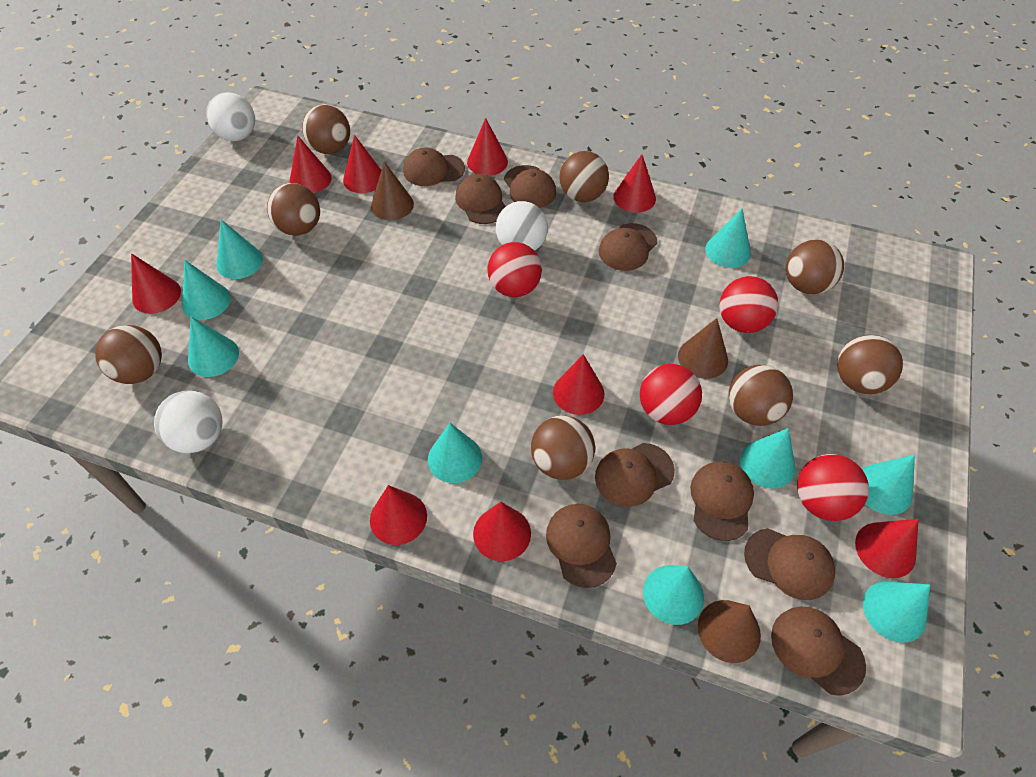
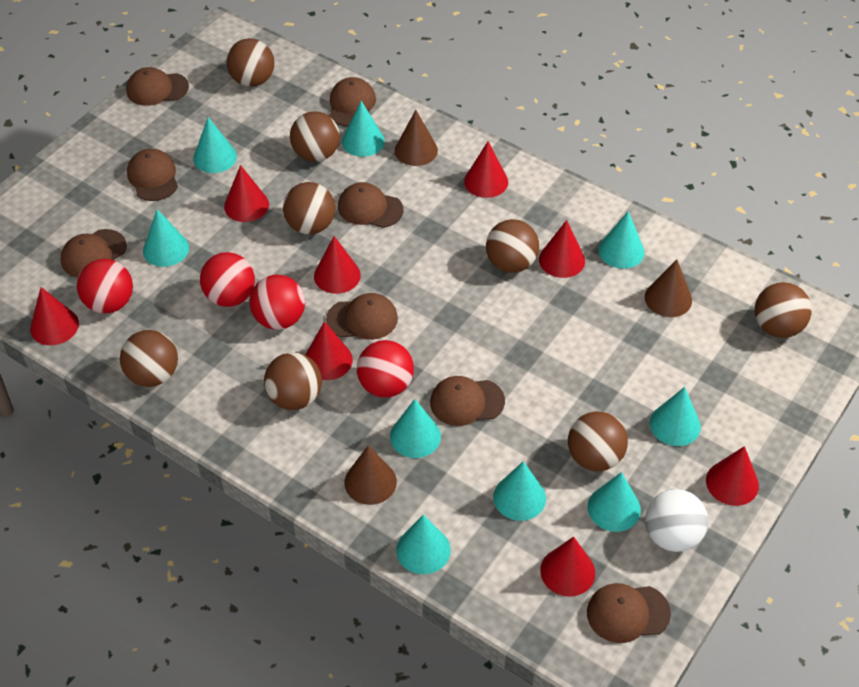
brown cap: [403,148,465,186] [455,174,506,224] [504,165,556,208] [546,504,617,588] [595,443,675,507] [599,223,657,271] [690,461,754,541] [744,528,835,600] [771,606,866,696] = 9 -> [61,229,127,278] [126,67,189,106] [127,149,178,201] [326,293,398,340] [329,77,376,127] [338,182,403,228] [430,376,505,426] [587,583,671,643] = 8
red cone: [131,253,181,314] [289,136,332,193] [343,135,381,193] [370,485,427,545] [467,118,508,176] [473,502,531,561] [553,354,604,415] [613,154,656,213] [855,519,919,578] = 9 -> [30,287,79,345] [224,165,269,222] [305,321,353,380] [314,236,361,294] [464,141,508,198] [539,220,585,278] [540,537,595,597] [706,446,759,506] = 8
white ball: [154,390,223,453] [206,92,255,141] [496,201,548,251] = 3 -> [645,489,708,552] = 1

